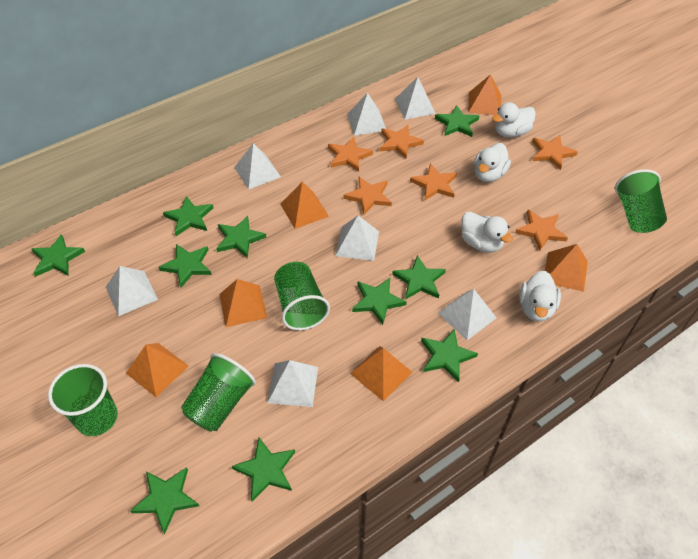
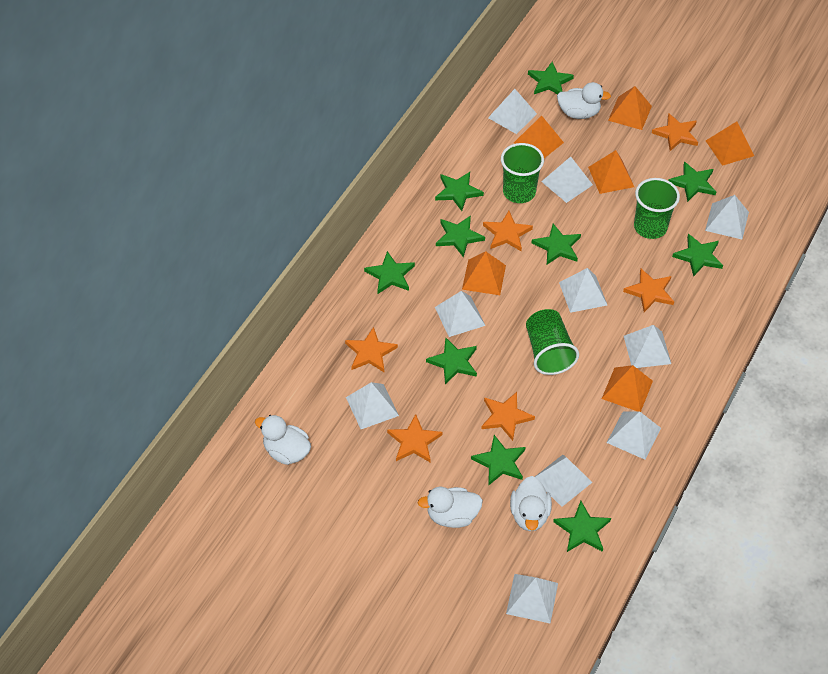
green cup: [48,364,118,436] [181,353,256,432] [274,262,330,330] [615,169,667,233] = 4 -> [501,143,544,203] [526,309,579,375] [634,178,680,239] = 3
white pyramid: [106,266,158,316] [234,143,281,190] [267,360,318,407] [335,216,379,261] [347,93,386,136] [395,77,436,120] [438,289,497,340] = 7 -> [346,382,399,429] [435,291,486,337] [488,89,537,134] [506,574,558,624] [535,455,592,507] [541,157,593,203] [559,268,607,313] [607,411,661,460] [624,325,671,368] [705,195,749,239] = 10

